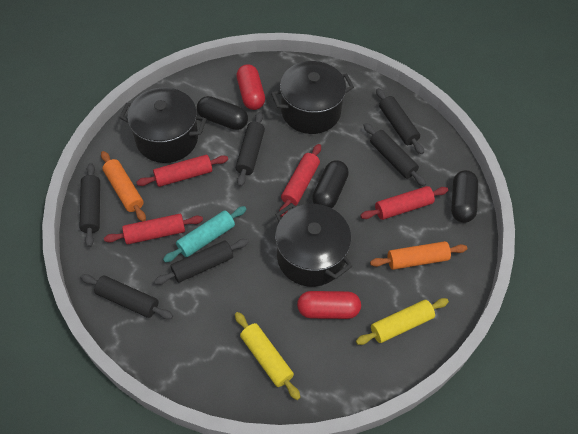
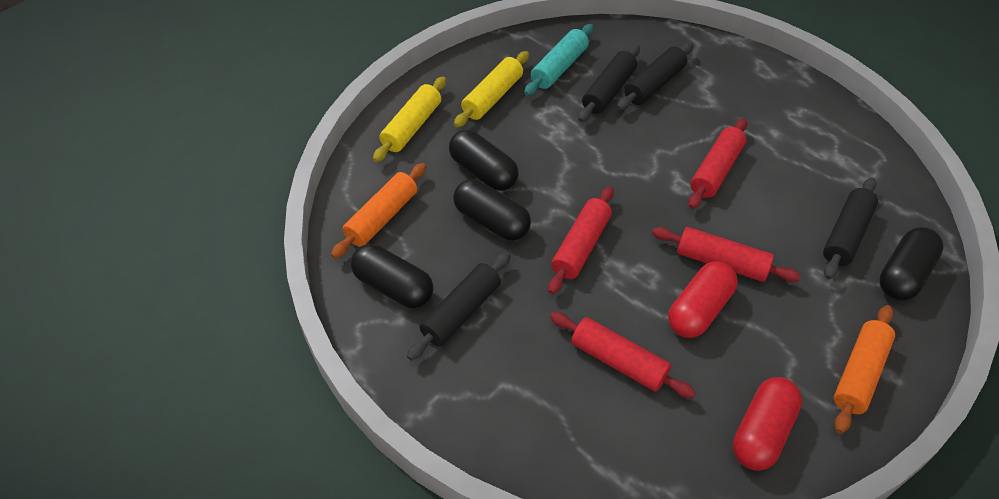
black capsule: [197,96,248,130] [312,160,349,208] [451,170,478,223] = 3 -> [351,244,434,308] [449,130,519,191] [453,179,531,240] [879,227,943,301] = 4
black pot: [119,88,207,163] [271,61,354,134] [275,203,352,287] = 3 -> none = 0
black rolling pin: [80,163,100,247] [81,274,173,319] [154,239,248,285] [236,112,265,187] [363,123,426,186] [376,88,424,154] = 6 -> [407,252,511,361] [578,45,640,122] [617,43,694,110] [823,178,878,279] = 4

